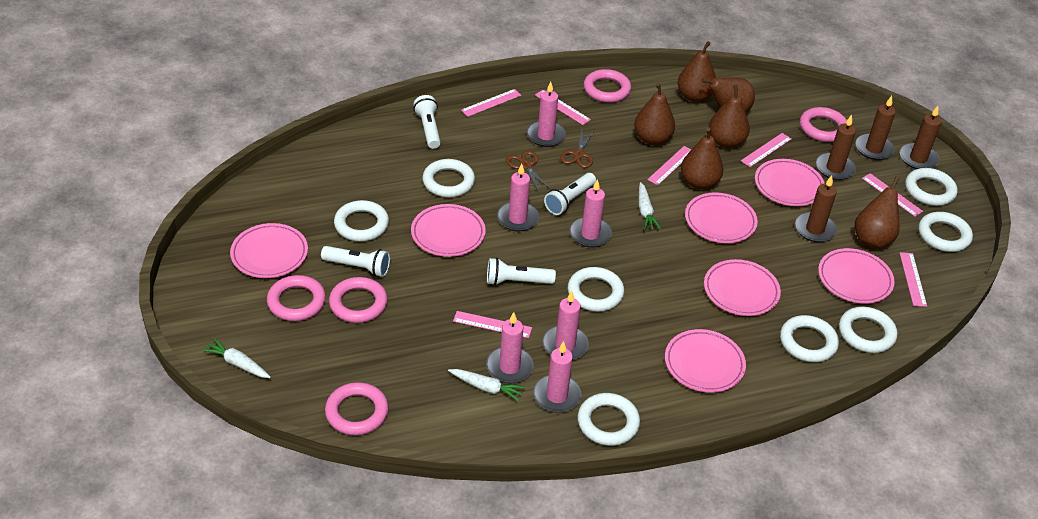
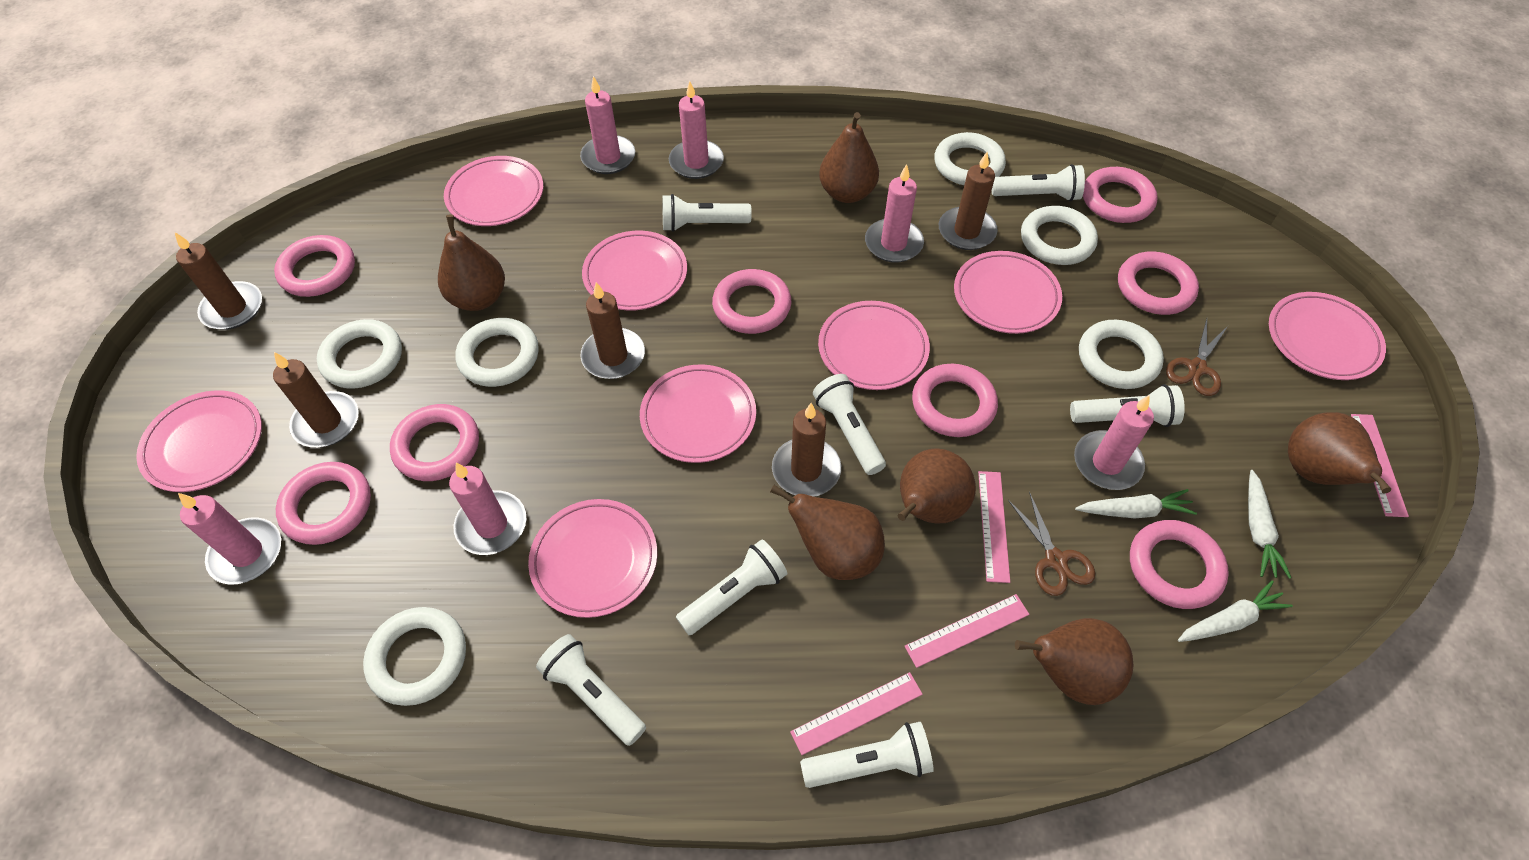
brown candle: [795,175,837,242] [816,115,856,180] [855,96,896,160] [900,106,942,169] = 4 -> [175,232,262,330] [273,352,359,447] [581,282,645,379] [772,403,841,497] [939,152,998,250] = 5
pink plate: [230,223,308,278] [411,204,486,257] [665,329,746,393] [685,193,758,243] [704,259,781,316] [755,159,825,206] [818,248,895,304] = 7 -> [136,390,262,492] [444,156,543,226] [528,499,657,618] [582,231,687,311] [640,364,756,463] [818,301,930,390] [954,251,1062,334] [1269,292,1386,380] = 8
pink ring: [267,275,326,321] [325,382,389,435] [329,277,388,323] [584,69,631,103] [800,107,847,142] = 5 -> [274,235,355,297] [276,462,371,545] [390,404,479,481] [712,269,791,334] [912,364,998,437] [1083,167,1158,223] [1118,252,1199,315] [1130,520,1229,609] = 8
pink ruler: [453,311,532,338] [461,89,521,117] [535,90,591,125] [647,146,691,185] [741,133,791,167] [862,173,923,217] [900,252,927,307] = 7 -> [790,672,923,755] [905,594,1029,668] [978,471,1010,583] [1351,414,1409,517] = 4
white flashlight: [321,246,390,277] [413,95,441,149] [487,258,556,285] [544,173,596,215] = 4 -> [536,634,646,746] [662,194,752,232] [676,539,788,635] [800,722,934,788] [813,374,886,475] [992,164,1085,201] [1070,384,1185,427] = 7
white ring: [334,200,389,241] [422,159,475,197] [568,267,624,311] [578,393,640,446] [780,315,839,362] [839,307,897,353] [905,168,957,206] [919,212,973,252] = 8 -> [317,319,402,389] [363,607,466,706] [456,318,539,387] [934,132,1006,185] [1021,206,1098,265] [1079,320,1164,389] = 6

